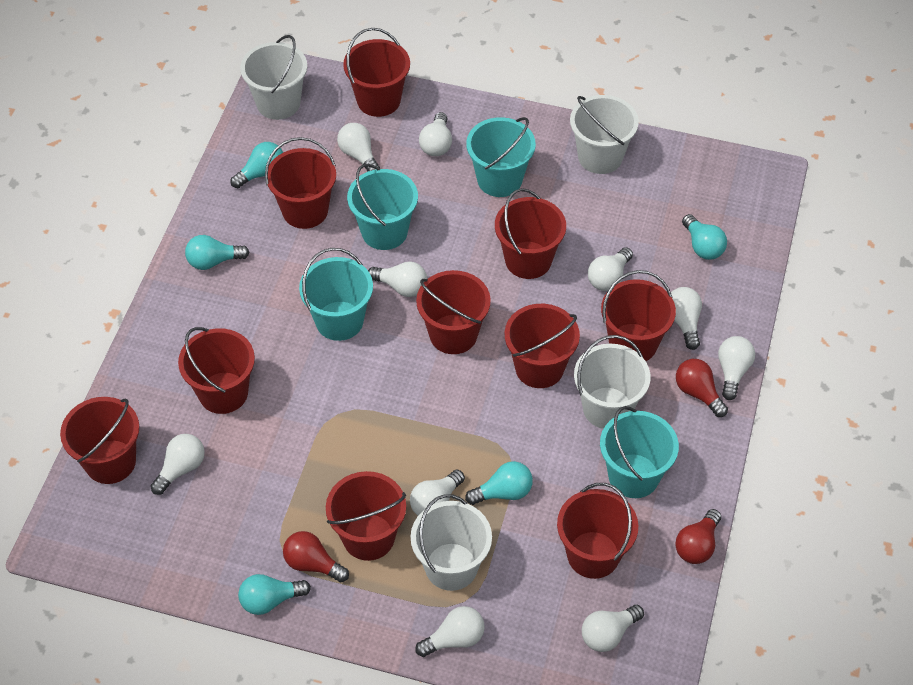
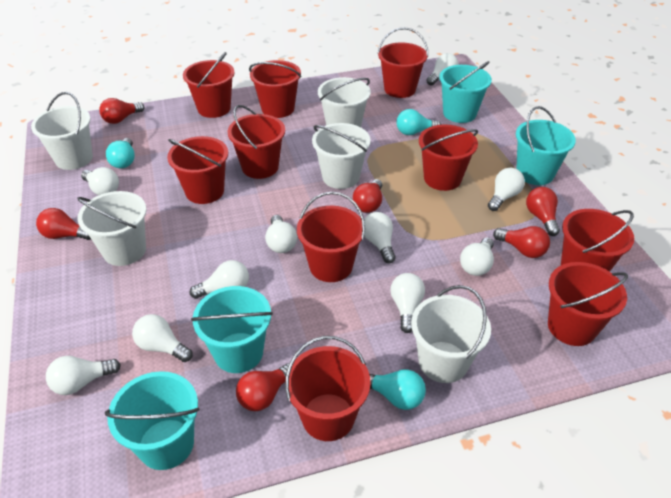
red light bulb: [283,531,349,582] [675,509,721,564] [676,359,728,417] = 3 -> [36,208,91,240] [99,98,144,124] [236,363,289,411] [353,179,382,213] [493,226,550,258] [526,187,560,236] = 6
turquoise light bulb: [185,235,250,270] [230,142,283,188] [238,574,311,615] [465,461,533,505] [682,214,727,260] = 5 -> [106,138,135,168] [369,369,426,410] [397,109,441,135] = 3
white bucket: [240,35,307,120] [411,494,492,591] [570,95,639,174] [574,335,651,429] = 4 -> [31,92,93,170] [77,191,147,266] [312,123,371,189] [318,77,371,127] [411,285,491,383] = 5

